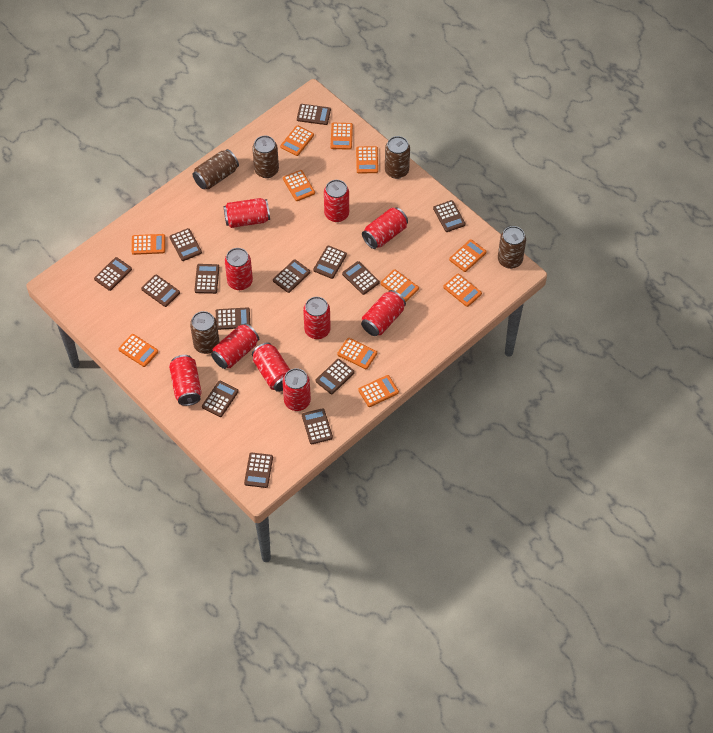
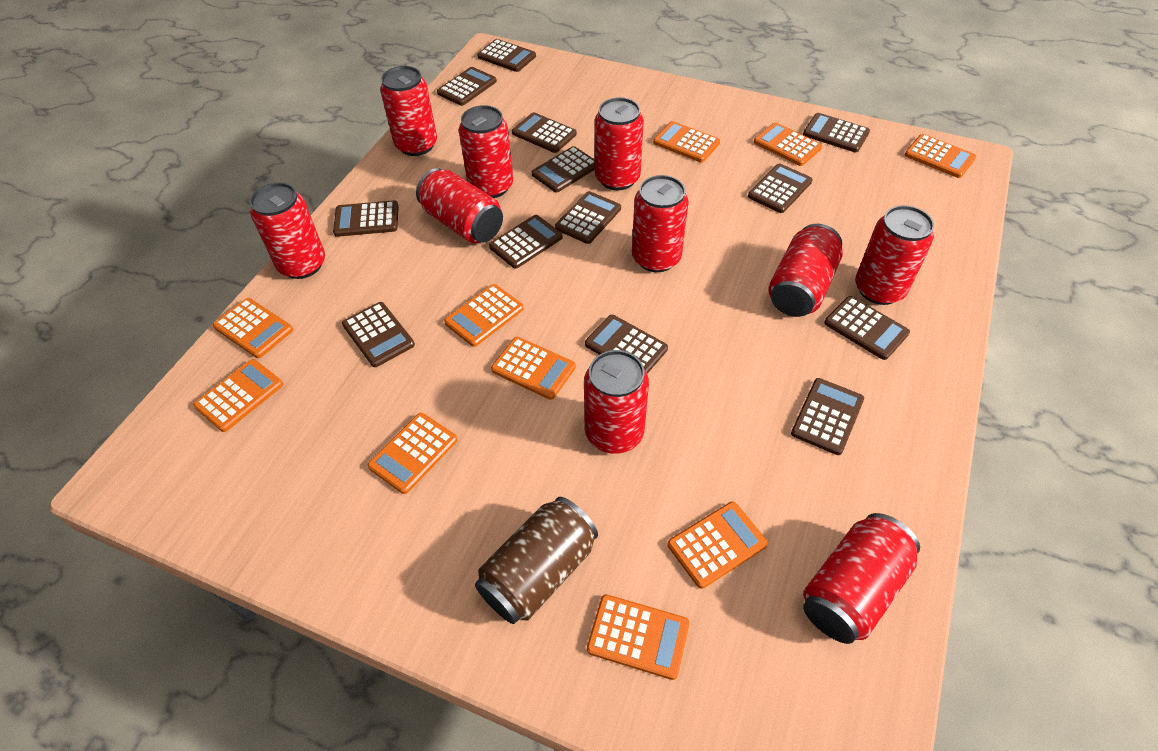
brown calculator: [94,257,132,291] [141,275,180,307] [169,228,202,261] [194,264,219,294] [202,381,239,417] [216,307,250,330] [244,453,273,488] [273,260,310,293] [297,104,331,125] [302,408,333,444] [313,246,347,279] [315,359,355,394] [342,261,380,295] [433,200,466,232] = 14 -> [333,200,399,237] [342,302,415,367] [437,67,497,106] [477,39,536,72] [489,215,563,269] [512,112,577,153] [531,146,595,192] [555,191,621,244] [585,315,668,374] [748,163,813,213] [791,378,864,455] [803,113,870,152] [824,296,910,360] = 13
brown can: [190,311,220,354] [193,149,239,189] [252,136,279,178] [385,136,410,179] [498,226,526,269] = 5 -> [475,497,598,624] = 1
orange calculator: [118,334,158,367] [132,234,165,255] [280,125,314,156] [283,170,315,201] [330,123,353,150] [337,338,377,369] [356,146,378,173] [358,375,399,407] [380,269,419,302] [443,274,482,307] [449,239,487,272] = 11 -> [193,359,283,432] [213,298,293,358] [368,413,457,494] [444,284,524,347] [491,337,576,400] [587,594,690,680] [653,121,720,162] [668,502,768,589] [754,122,822,166] [905,134,976,178] = 10

